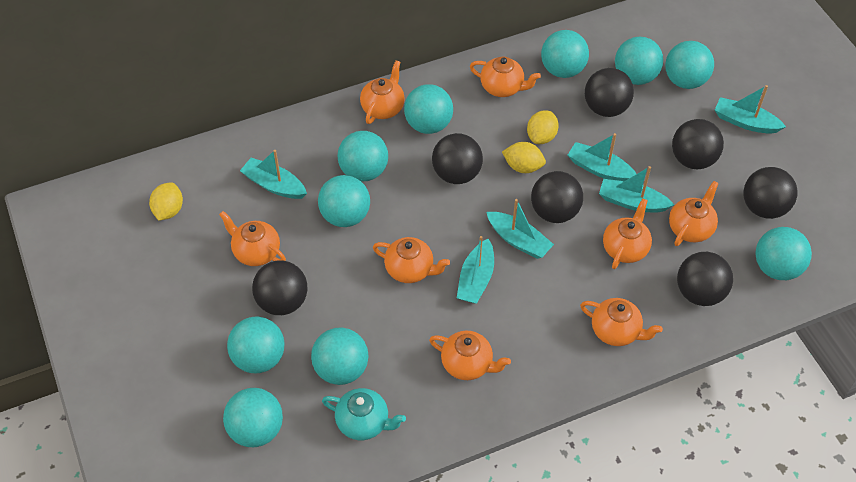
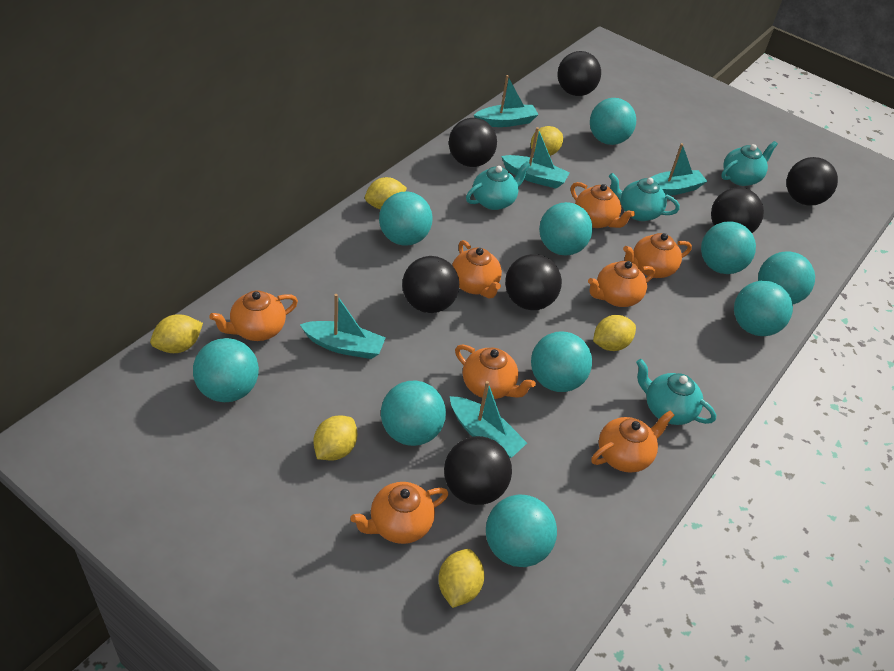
turquoise boat: [240,150,307,199] [457,236,494,304] [486,199,554,259] [568,133,636,181] [599,166,674,213] [715,85,786,134] = 6 -> [299,294,386,359] [450,381,527,458] [474,75,539,127] [501,127,570,189] [650,143,707,196] = 5
turquoise teapot: [322,388,406,440] = 1 -> [466,162,530,210] [609,173,680,221] [636,359,716,425] [721,141,778,186] = 4
yellow lemon: [149,182,183,221] [502,142,546,173] [527,110,559,144] = 3 -> [150,314,203,353] [314,416,357,460] [365,177,407,209] [438,549,484,608] [531,126,563,156] [593,315,636,351] = 6

